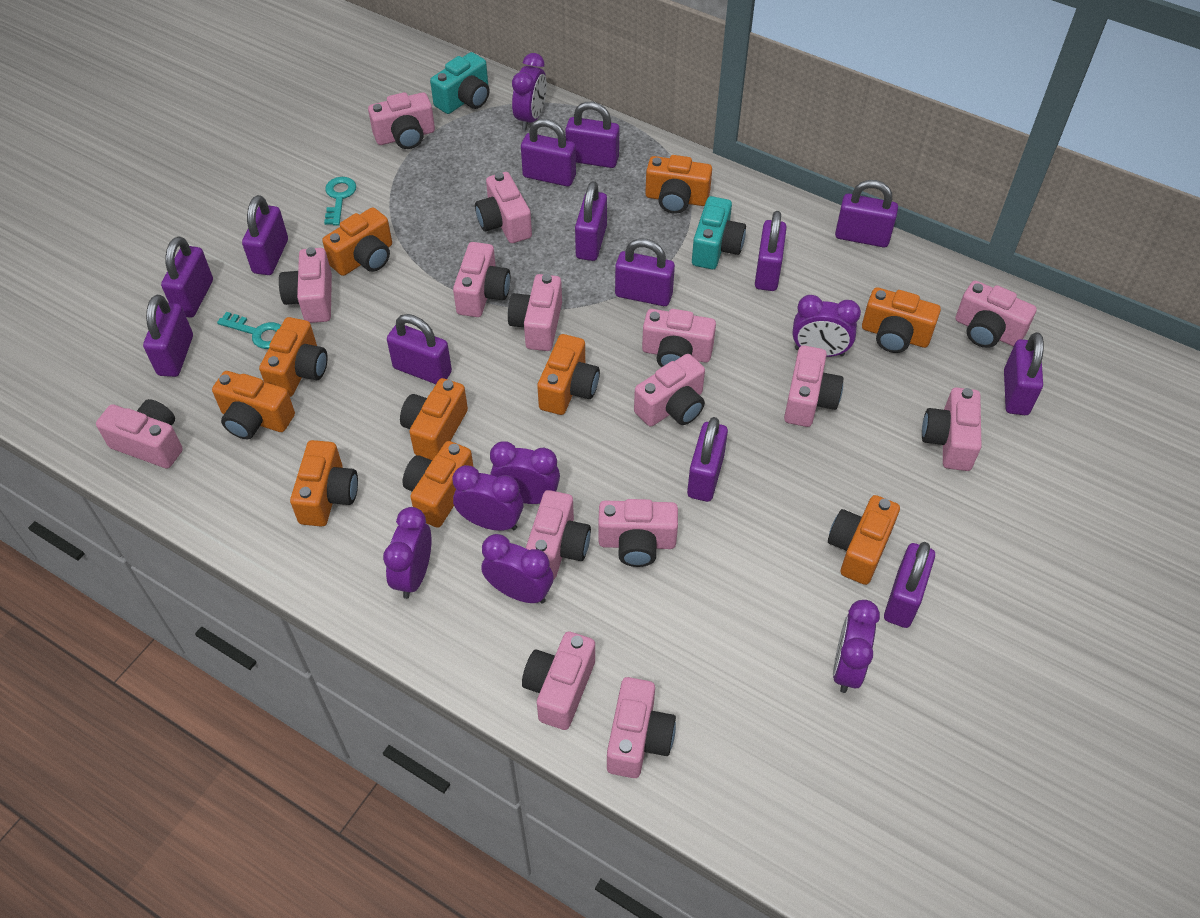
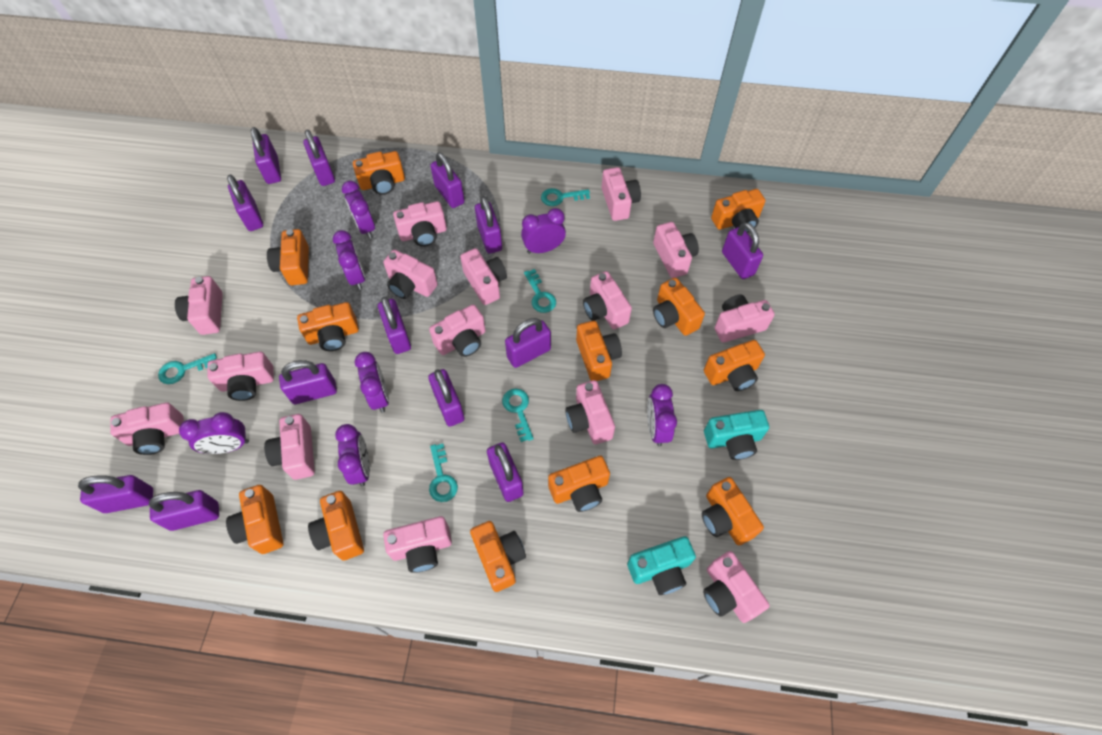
orange camera: [212,371,295,439] [259,317,328,397] [290,440,358,527] [322,207,392,276] [400,378,468,460] [402,441,474,528] [537,334,600,415] [645,155,712,214] [828,495,900,585] [862,287,941,353] = 10 -> [226,485,283,554] [267,229,309,285] [297,302,359,351] [308,491,364,561] [353,151,405,195] [470,521,526,592] [548,456,610,512] [576,321,622,381] [653,278,705,336] [702,477,764,545] [704,340,765,391] [711,189,766,233] = 12
turquoise key: [217,312,281,349] [324,177,356,226] = 2 -> [158,353,217,384] [429,444,458,502] [502,388,534,442] [524,269,556,313] [541,188,590,206] = 5

